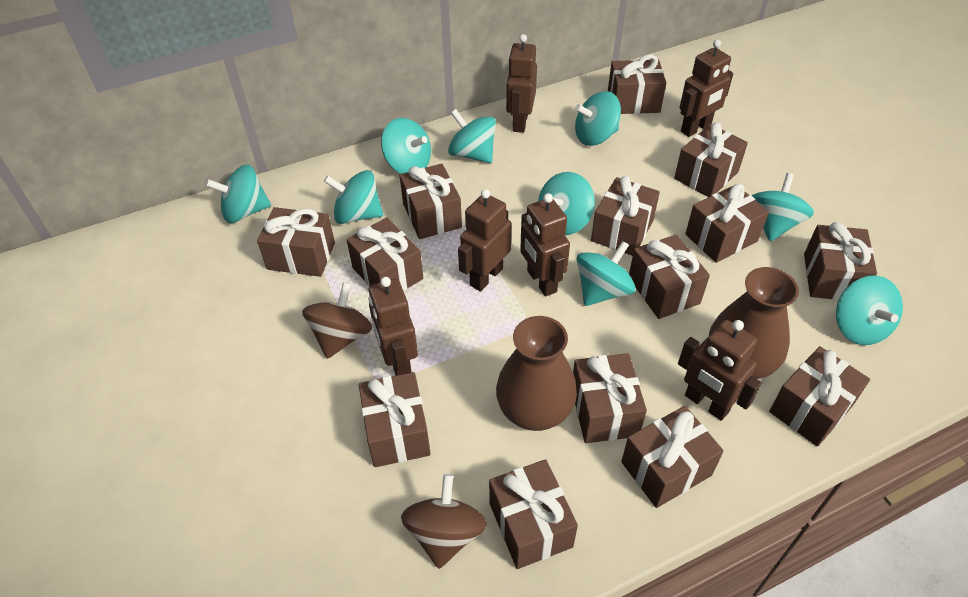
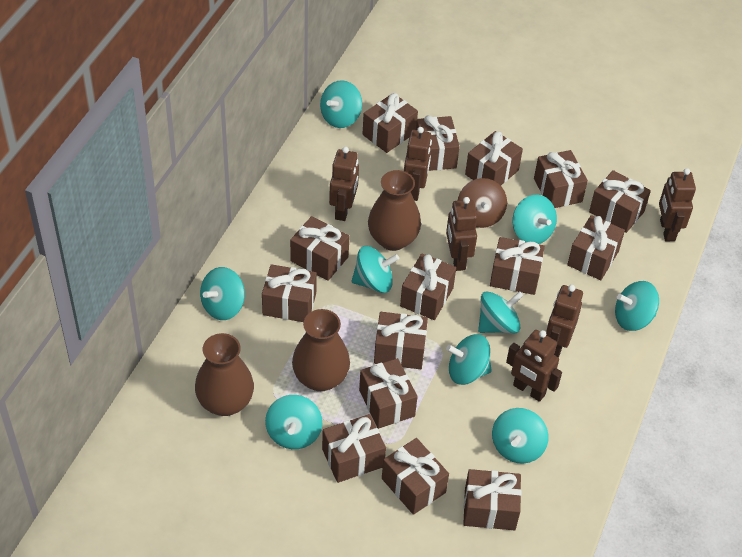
brown gift: [257,207,335,277] [347,217,423,291] [359,372,431,467] [400,164,462,239] [489,459,578,569] [573,353,647,443] [591,176,660,256] [608,54,666,114] [621,406,724,508] [629,234,710,319] [674,122,748,197] [685,184,769,263] [769,346,870,446] [804,222,877,300] = 14 -> [262,264,317,322] [290,216,350,281] [322,414,386,483] [359,358,418,429] [362,93,418,153] [374,312,428,369] [382,438,449,515] [400,253,456,320] [416,115,460,171] [463,469,521,530] [465,131,523,186] [490,237,545,295] [534,150,588,208] [567,215,625,280] [589,170,651,233] = 15
brown spinning top: [302,282,372,359] [401,474,487,569] = 2 -> [458,178,507,228] = 1
brown vase: [496,316,577,431] [709,267,799,379] = 2 -> [195,333,254,416] [292,309,350,391] [368,170,421,251] = 3

